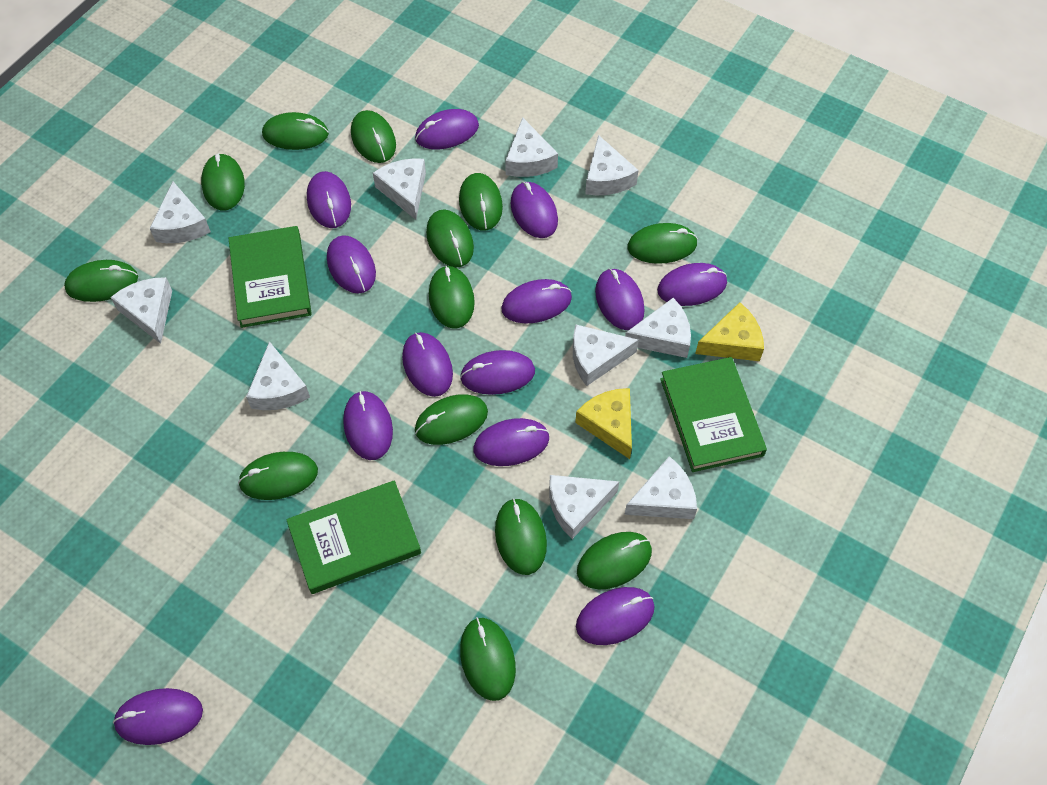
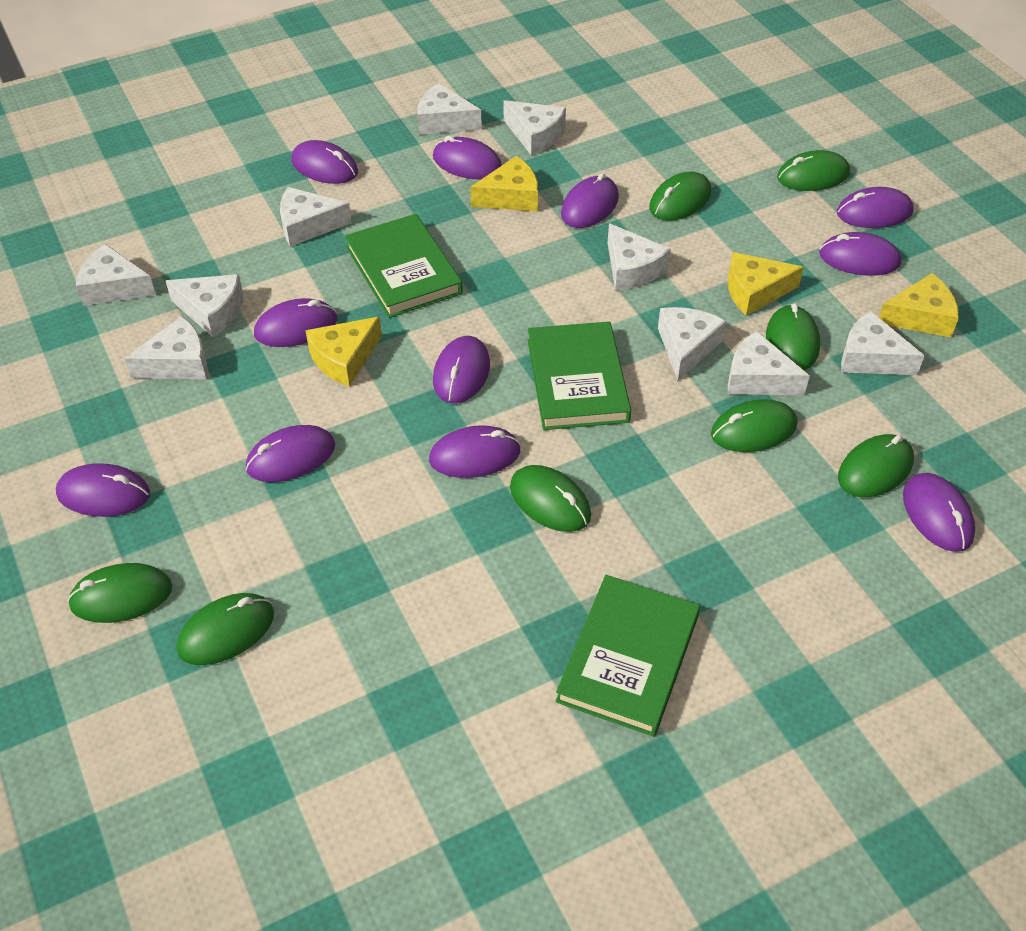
green mouse: [64,260,138,302] [201,153,245,210] [238,452,318,500] [262,112,329,150] [351,110,396,163] [415,394,488,445] [426,210,474,267] [429,265,475,328] [459,173,503,231] [460,617,516,701] [495,498,547,575] [577,532,652,589] [627,223,698,264] = 13 -> [67,563,172,623] [177,593,274,665] [510,465,591,532] [649,171,711,221] [711,399,797,452] [766,303,820,370] [777,150,850,191] [838,434,914,498] = 8
purple mouse: [113,688,203,745] [307,171,351,228] [327,235,376,294] [343,391,393,460] [402,332,453,397] [415,109,479,150] [460,350,535,395] [473,418,549,466] [501,279,572,324] [510,182,558,238] [576,587,655,645] [595,268,645,330] [657,263,727,306] = 13 -> [56,463,150,517] [245,425,335,482] [254,298,337,347] [291,140,358,184] [429,425,521,478] [433,136,502,179] [433,336,490,403] [561,173,619,228] [819,232,901,276] [837,187,913,228] [903,473,975,552] = 11
yellow cheese: [575,388,632,459] [695,302,764,361] = 2 -> [305,316,382,387] [470,156,538,211] [728,252,804,316] [879,273,959,337] = 4

